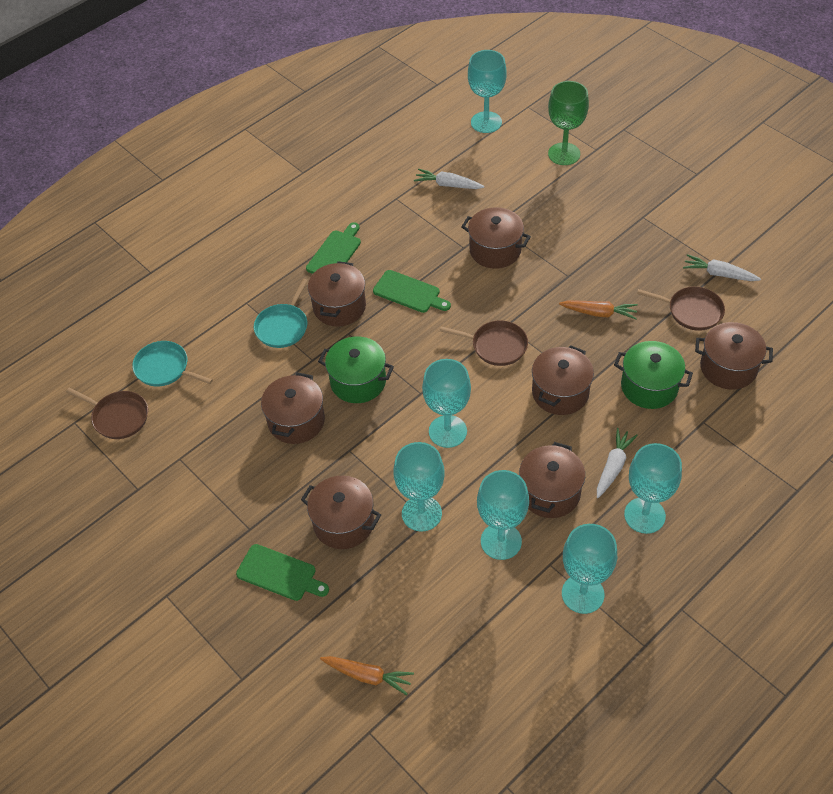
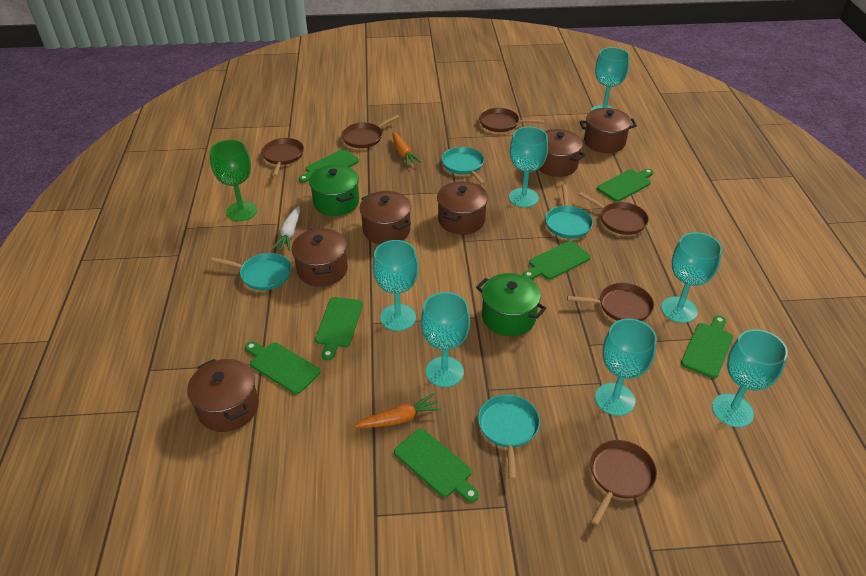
brown pan: [66,388,148,439] [440,320,528,366] [637,287,725,331] = 3 -> [261,138,304,177] [341,115,399,148] [479,108,544,132] [567,283,654,321] [579,192,649,235] [590,440,657,525] = 6
brown pot: [261,372,325,444] [301,476,381,549] [308,261,366,327] [461,207,531,269] [519,442,585,518] [532,345,594,415] [695,322,773,390] = 7 -> [187,359,259,432] [292,228,348,287] [360,191,411,244] [437,181,488,235] [538,129,586,177] [580,108,637,153] = 6
green cutting board: [236,544,329,601] [306,222,361,274] [373,270,451,313] = 3 -> [245,341,320,394] [299,149,359,183] [315,297,363,360] [394,429,479,502] [523,241,591,280] [597,169,653,202] [681,315,733,378] = 7
turquoise goblet: [393,442,445,531] [422,359,471,448] [468,50,507,133] [477,470,529,560] [562,524,617,614] [624,443,682,534] = 6 -> [373,240,419,331] [421,292,470,387] [509,127,548,207] [591,47,629,111] [595,318,657,416] [661,232,722,323] [712,329,788,427] = 7
turquoise pan: [132,341,213,387] [254,279,308,348] = 2 -> [211,253,291,290] [441,147,485,185] [478,394,540,480] [545,185,593,239] = 4
white carrot: [414,169,484,189] [597,428,638,498] [683,254,761,281] = 3 -> [272,206,300,251] = 1

